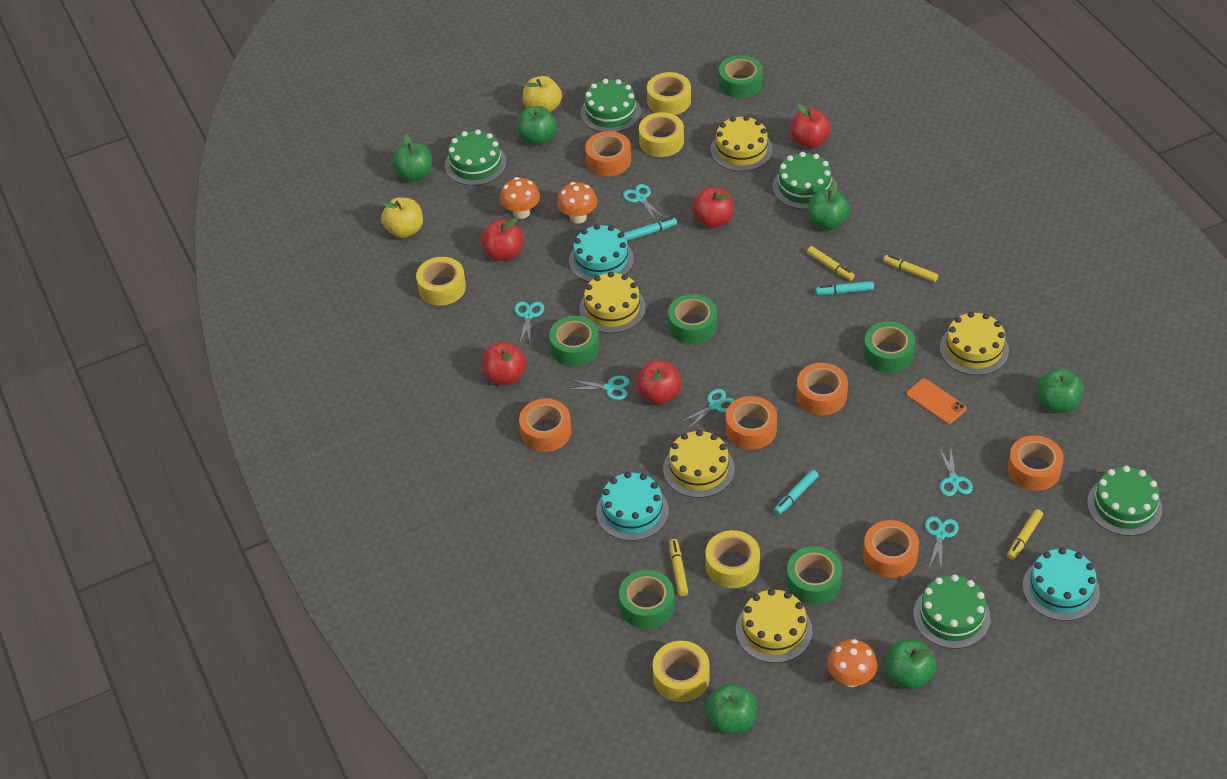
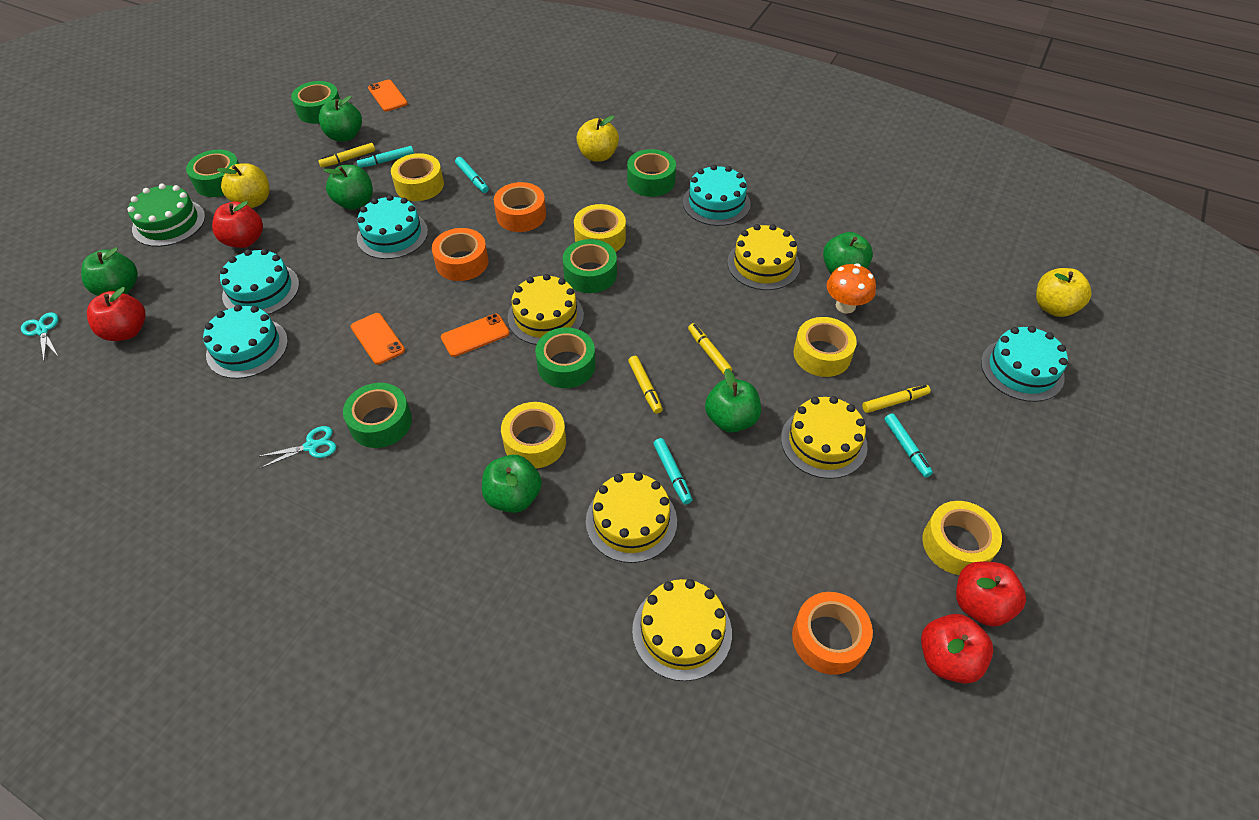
green cake: [445,129,506,186] [580,79,641,132] [773,152,835,209] [913,574,991,649] [1087,466,1162,536] = 5 -> [127,184,205,247] = 1
orange mushroom: [500,177,540,219] [557,182,597,224] [827,639,877,687] = 3 -> [827,263,876,313] = 1
orange phone: [907,379,966,424] = 1 -> [351,313,405,365] [368,80,408,112] [441,314,510,357] = 3
orange tape: [519,399,571,452] [585,131,631,176] [726,396,777,450] [796,363,848,415] [863,520,919,578] [1007,435,1064,491] = 6 -> [432,228,489,281] [494,182,546,232] [792,592,873,675] = 3
red apple: [481,218,523,261] [482,342,526,385] [636,361,681,405] [692,187,734,228] [791,104,831,148] = 5 -> [87,287,146,341] [212,201,263,248] [921,614,993,684] [956,561,1026,627] = 4
turquoise cake: [569,224,634,282] [596,472,669,541] [1023,547,1100,621] = 3 -> [203,305,288,379] [220,249,299,315] [357,195,428,259] [683,164,751,226] [981,326,1068,402] = 5
turquoise marker: [623,218,677,241] [774,470,819,515] [816,281,874,295] = 3 -> [357,146,414,168] [455,157,489,193] [653,438,692,504] [884,413,933,478] = 4
turquoise scissors: [514,301,544,344] [571,376,629,400] [623,184,664,222] [681,389,735,430] [925,516,959,568] [939,446,973,496] = 6 -> [21,312,59,360] [257,426,336,468] = 2
yellow apple: [381,197,423,238] [523,76,562,112] = 2 -> [217,163,270,208] [576,115,619,162] [1036,268,1092,317] = 3

